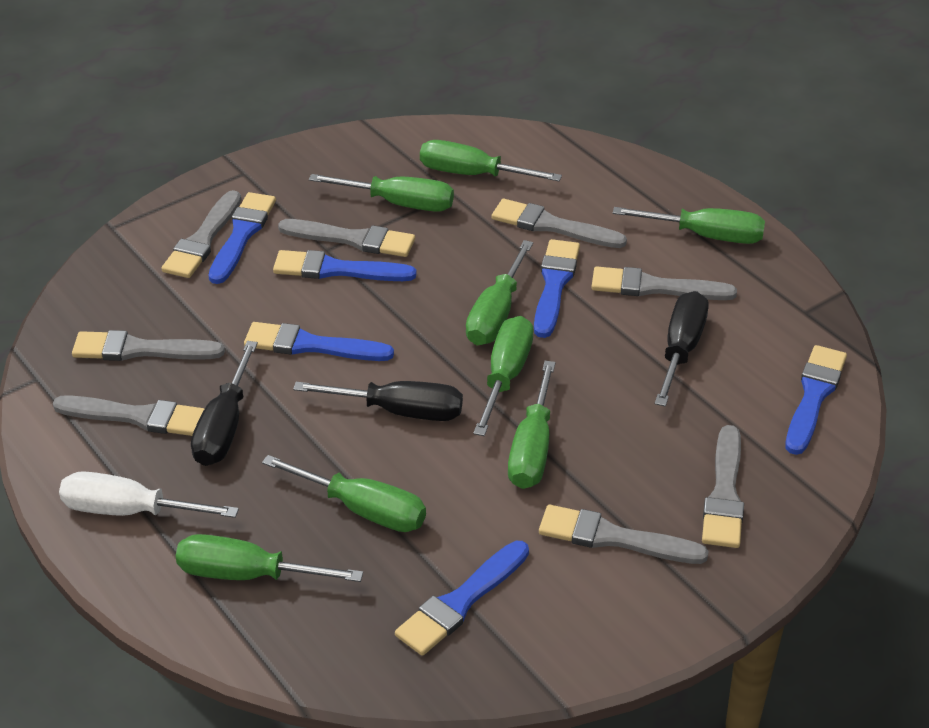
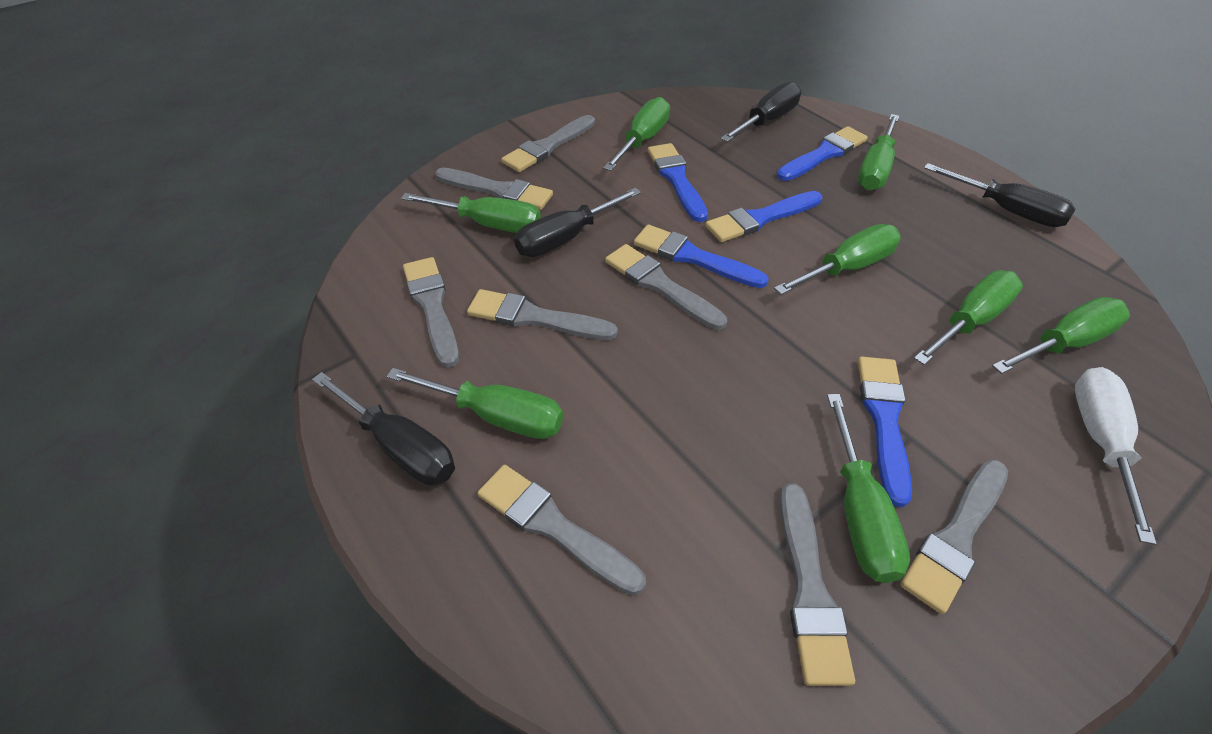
black screwdriver: [191,341,258,466] [293,381,463,421] [655,291,709,406] = 3 -> [312,372,455,486] [514,188,641,257] [720,82,801,142] [924,163,1076,227] = 4
blue brush: [209,192,276,284] [244,322,394,361] [273,250,416,281] [395,541,529,656] [534,239,580,338] [786,345,847,455] = 6 -> [634,225,769,288] [648,143,708,222] [705,191,822,242] [777,126,868,181] [858,357,912,507] = 5

